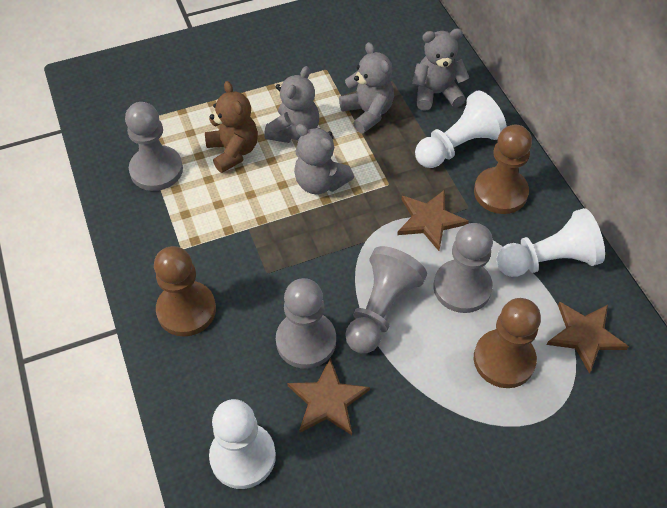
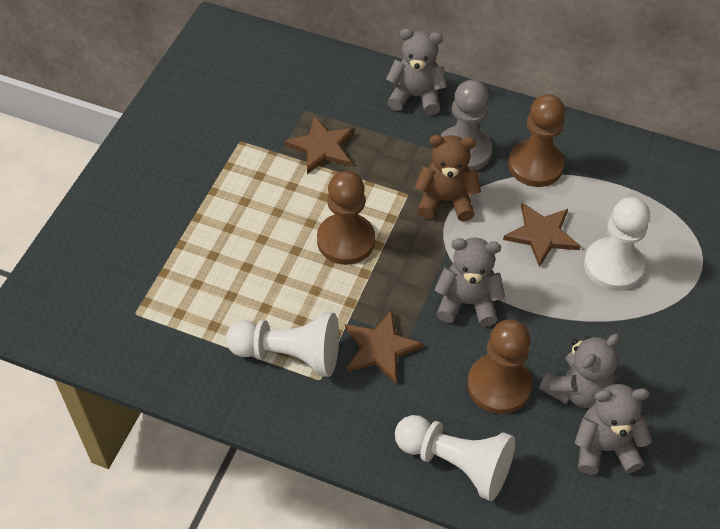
grey pawn: [125,102,183,191] [276,278,336,369] [345,246,427,353] [434,223,493,313] = 4 -> [440,80,492,170] = 1

